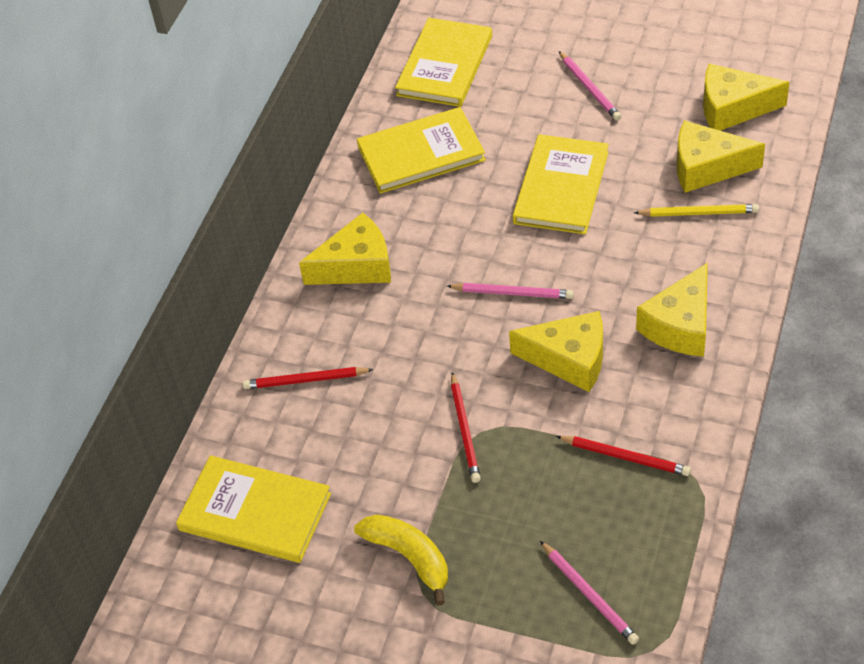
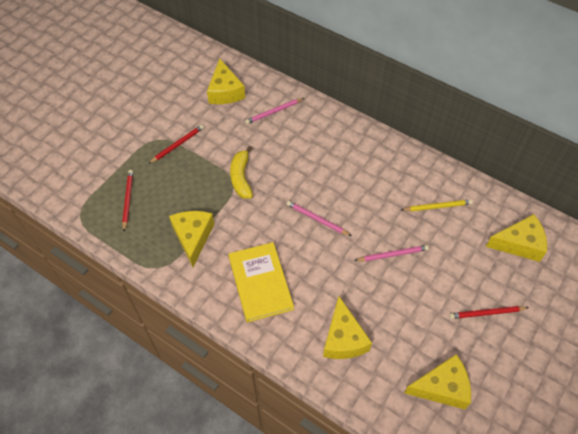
yellow book: [176,455,331,563] [357,107,486,194] [395,18,492,107] [513,134,609,235] = 4 -> [228,242,294,323] = 1

